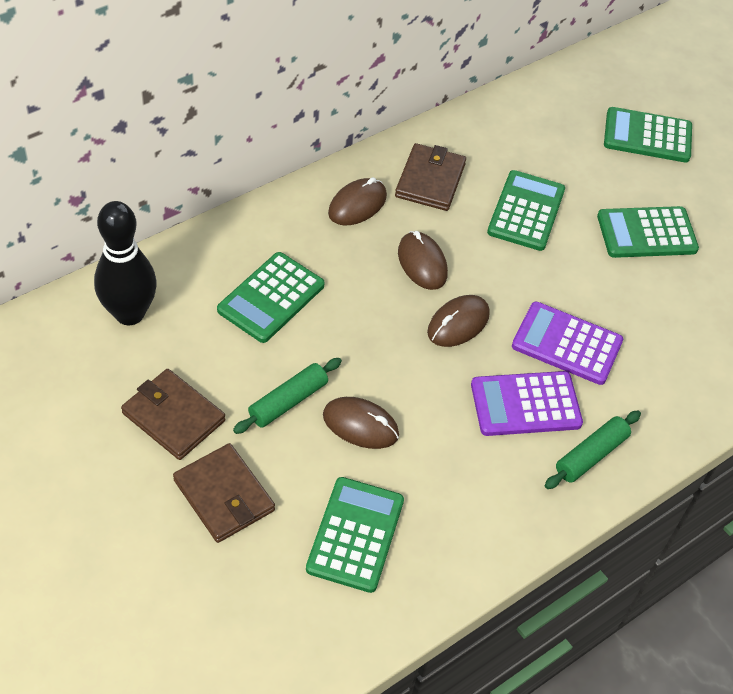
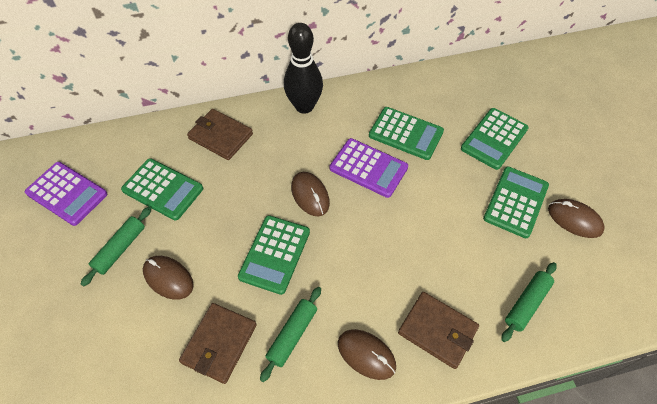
green rolling pin: [233,358,342,434] [545,411,641,489] = 2 -> [81,207,151,286] [260,287,321,382] [501,262,557,342] = 3

